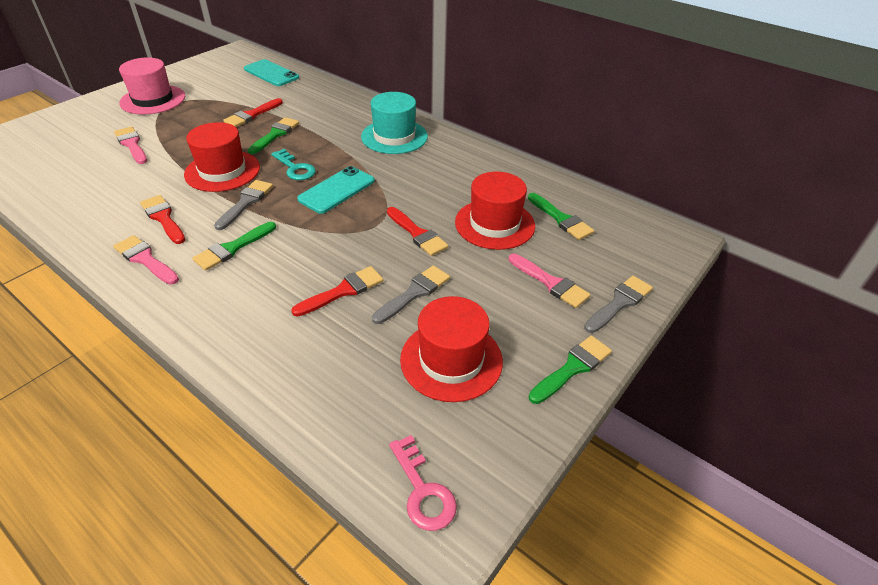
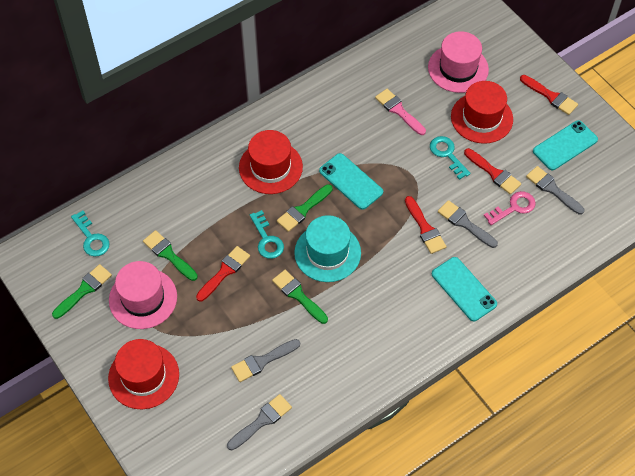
grey brush: [214,180,273,230] [372,265,450,324] [584,276,653,333] = 3 -> [227,394,292,450] [231,339,300,382] [438,200,498,248] [526,166,584,215] = 4
pink brush: [113,235,179,285] [114,127,147,164] [508,254,590,308] = 3 -> [375,89,426,135] = 1
pink hat: [119,57,185,115] = 1 -> [109,261,177,329] [428,31,489,93] = 2
turquoise key: [271,149,316,180] = 1 -> [71,210,110,257] [250,210,284,259] [430,136,470,180] = 3
turquoise phone: [244,59,299,86] [297,166,375,214] = 2 -> [319,153,383,210] [432,257,497,321] [533,120,598,170] = 3

